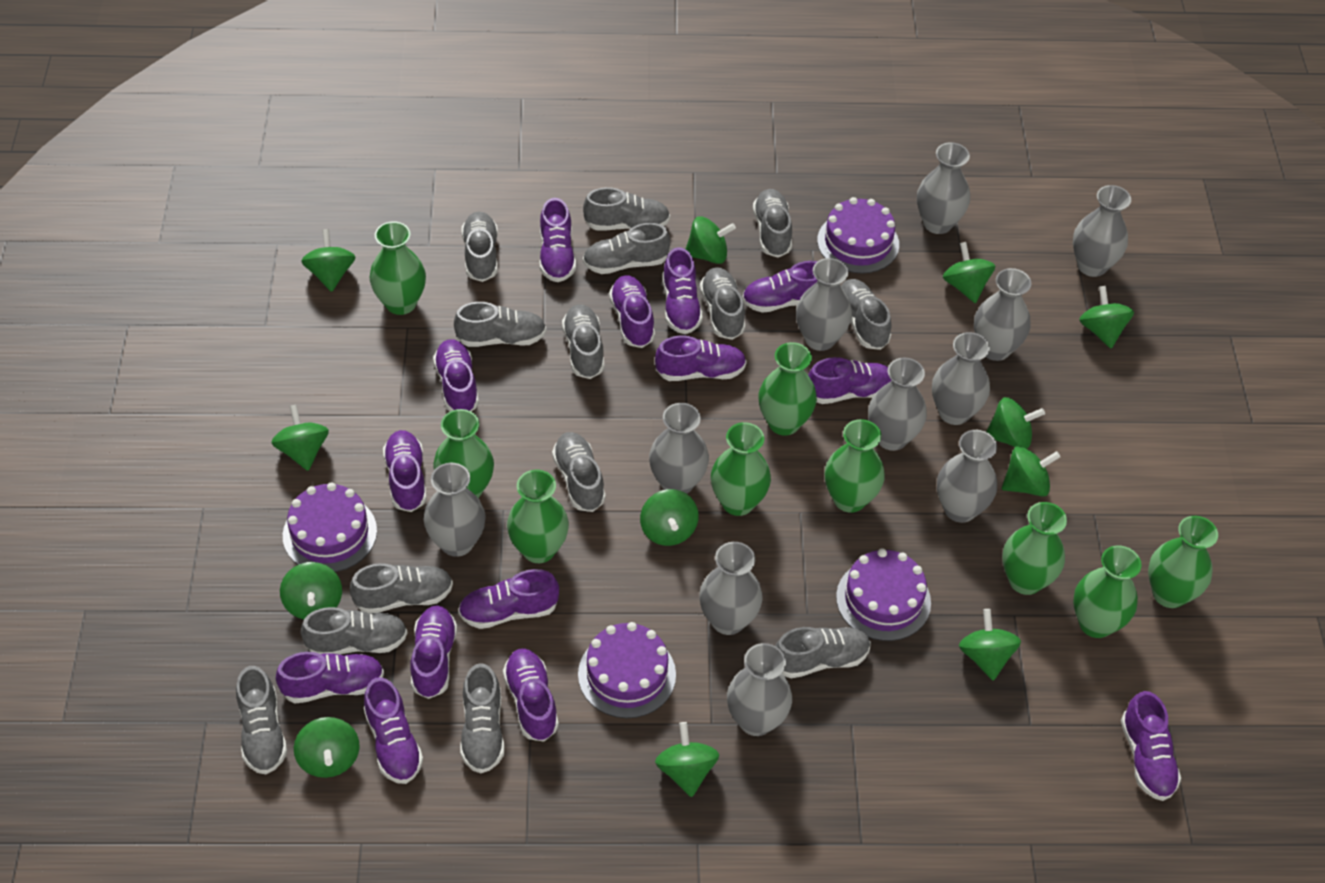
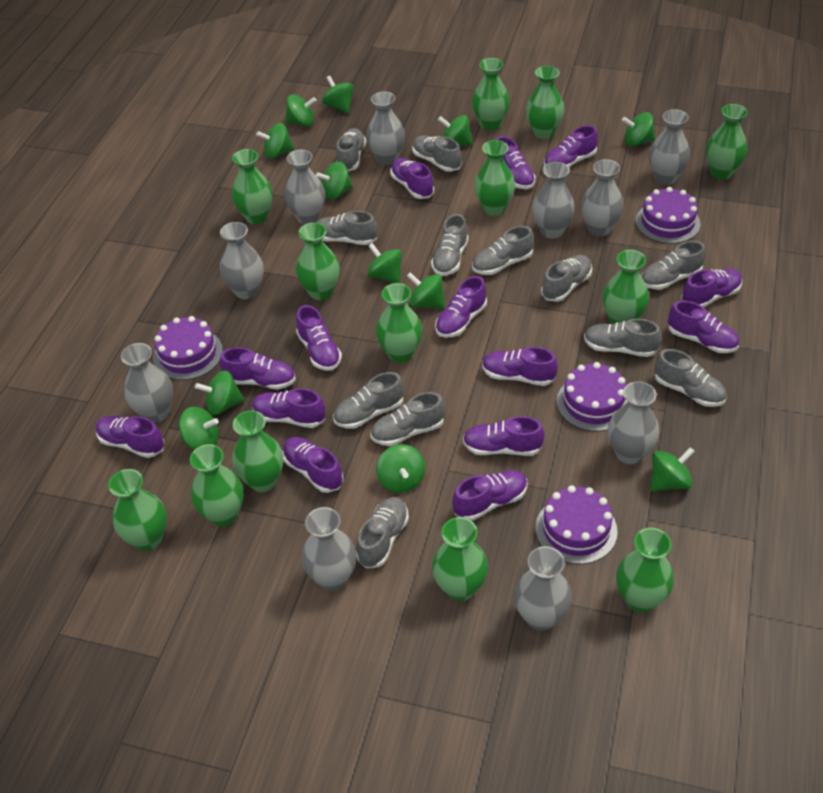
green vase: [370,221,426,315] [433,409,494,498] [507,470,569,563] [711,422,771,516] [758,342,817,436] [825,419,885,513] [1002,502,1067,595] [1073,545,1142,638] [1148,516,1218,608] = 9 -> [108,469,167,551] [190,444,244,527] [232,149,273,224] [232,410,283,492] [296,223,340,300] [376,283,422,363] [432,517,488,601] [472,58,510,130] [474,140,515,216] [526,66,564,139] [603,250,649,324] [616,528,674,612] [706,104,748,179] = 13
grey shoe: [236,666,287,774] [301,607,407,654] [350,563,453,614] [454,302,546,347] [460,663,505,773] [462,211,498,282] [552,432,606,512] [562,304,604,379] [583,187,670,231] [583,223,670,274] [700,267,745,340] [753,189,792,257] [775,627,871,678] [841,279,891,350] = 14 -> [315,211,377,245] [333,372,404,429] [336,128,366,171] [356,497,409,568] [370,392,445,446] [412,135,462,172] [431,214,469,276] [472,226,534,275] [541,255,592,302] [584,319,661,357] [641,241,705,290] [655,349,727,407] = 12
grey vase: [424,463,486,557] [649,403,709,494] [699,542,762,635] [727,643,792,736] [796,258,852,351] [868,358,927,451] [917,142,970,234] [932,332,990,425] [937,430,997,523] [974,268,1031,361] [1073,185,1131,277] = 11 -> [121,343,173,423] [220,222,264,299] [285,150,325,225] [301,507,356,590] [366,92,405,165] [514,546,572,631] [532,162,575,239] [581,159,624,236] [608,381,659,464] [649,109,690,185] = 10

